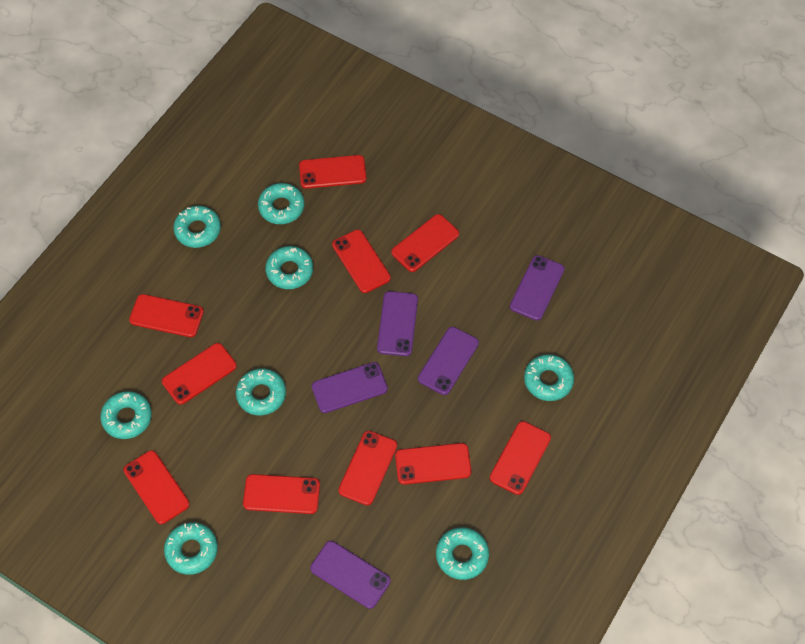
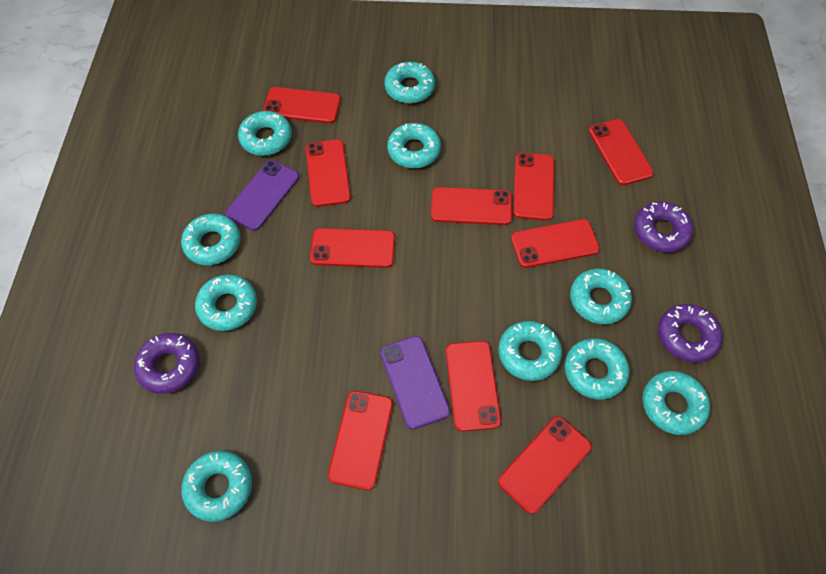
purple donut: none = 0 -> [134,333,199,394] [634,202,694,253] [658,304,723,363] = 3
purple phone: [310,541,390,609] [312,362,388,413] [377,291,418,356] [418,327,479,395] [510,255,565,321] = 5 -> [225,160,299,231] [380,336,450,430] = 2
turquoise donut: [100,391,152,439] [164,522,218,575] [173,206,221,248] [236,368,286,415] [258,183,304,224] [265,246,313,289] [436,527,489,580] [524,354,574,401] = 8 -> [181,214,240,265] [181,451,252,522] [195,275,257,331] [238,111,292,156] [384,62,435,103] [387,123,441,168] [498,321,562,381] [564,338,630,400] [570,269,632,324] [642,371,710,435] = 10

